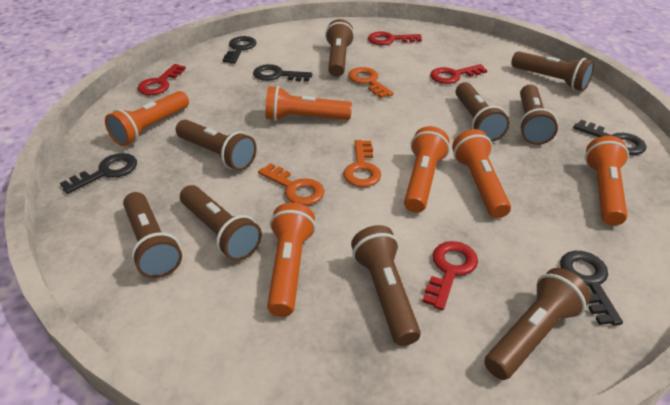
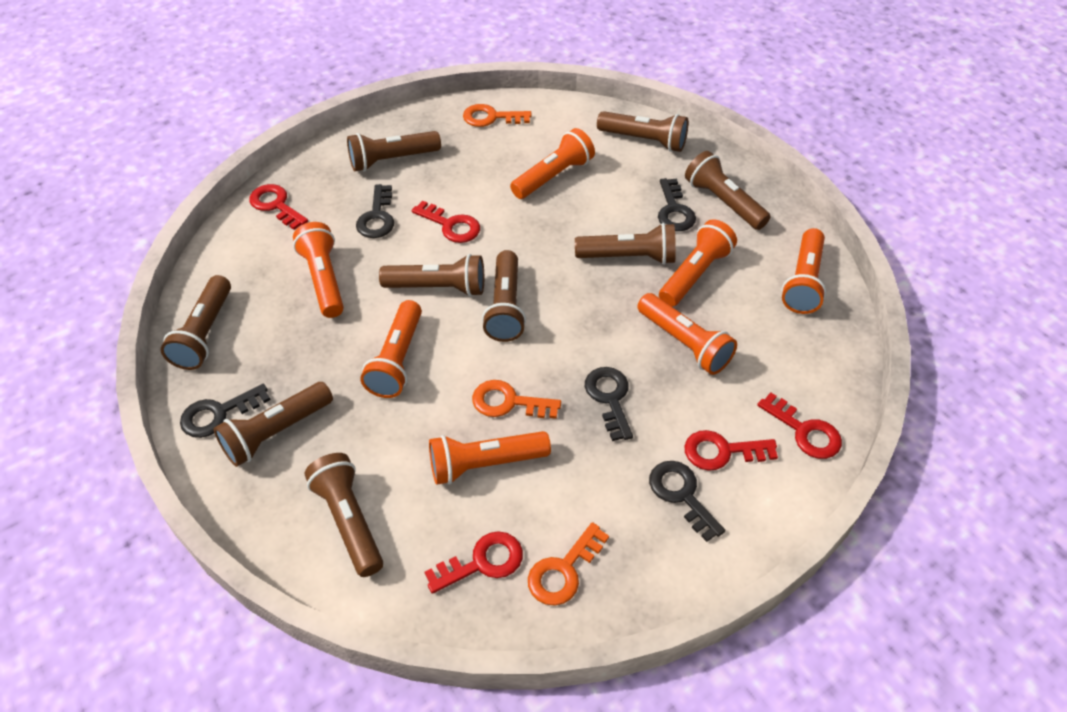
orange flashlight: [105,91,189,146] [265,86,352,121] [267,203,316,317] [404,126,450,213] [452,129,511,218] [585,136,629,226] = 6 -> [293,222,344,318] [360,300,422,398] [429,431,551,485] [510,128,595,199] [637,293,737,375] [659,219,737,307] [782,228,826,314] = 7
red key: [137,64,186,95] [368,31,422,45] [422,241,478,310] [430,64,487,84] = 4 -> [249,184,308,230] [412,201,480,243] [424,531,523,594] [685,430,778,471] [757,392,842,459] = 5

